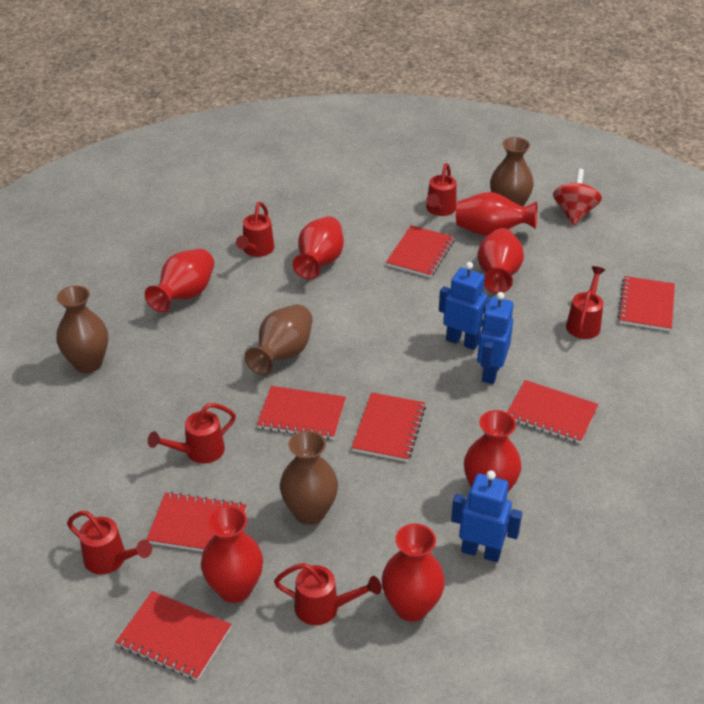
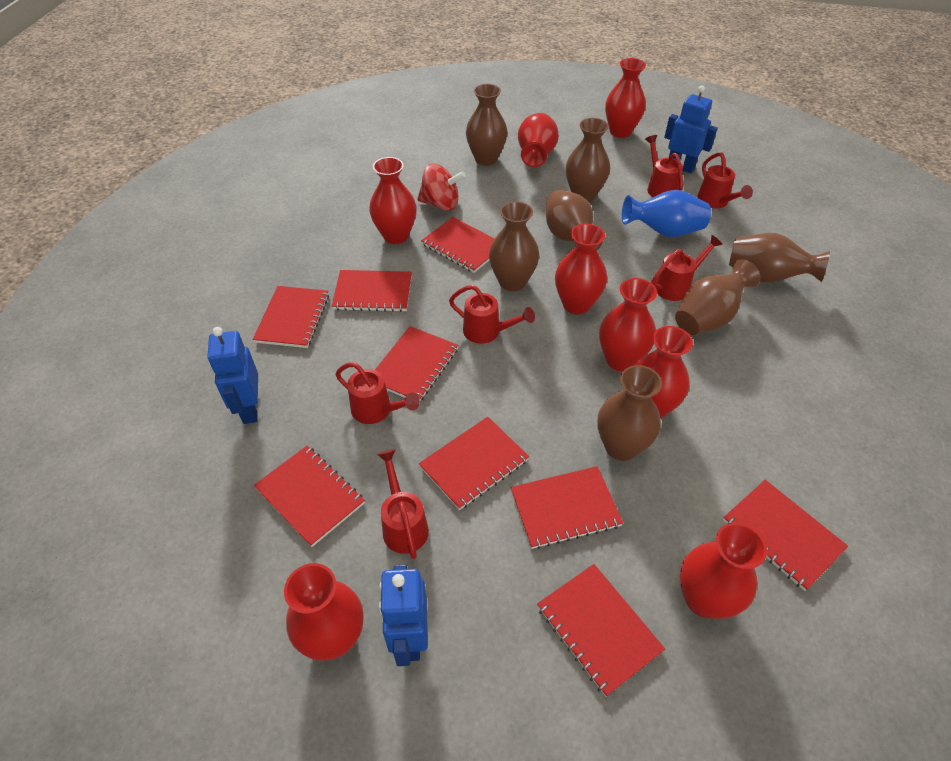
blue vase: none = 0 -> [622,190,711,237] = 1
brown vase: [56,286,108,373] [245,304,313,375] [280,430,338,525] [490,137,534,206] = 4 -> [466,84,507,166] [489,201,539,291] [546,190,603,250] [566,118,610,202] [598,365,662,461] [675,259,761,335] [729,233,830,282] = 7
red notebook: [116,591,232,681] [146,492,247,552] [257,386,346,440] [352,392,426,462] [386,225,454,278] [507,380,599,444] [618,276,675,331] = 7 -> [253,286,329,348] [254,446,365,547] [332,270,412,312] [375,326,458,401] [419,417,529,510] [421,217,495,273] [511,466,623,549] [537,564,665,697] [723,480,848,591] = 9
red vase: [145,249,214,312] [201,506,263,603] [293,216,344,279] [382,524,445,622] [456,192,537,236] [464,410,521,492] [477,228,524,293] = 7 -> [284,563,363,660] [369,157,417,244] [518,113,559,167] [555,224,607,315] [599,278,657,371] [605,58,646,138] [635,326,693,419] [680,523,767,619] = 8

